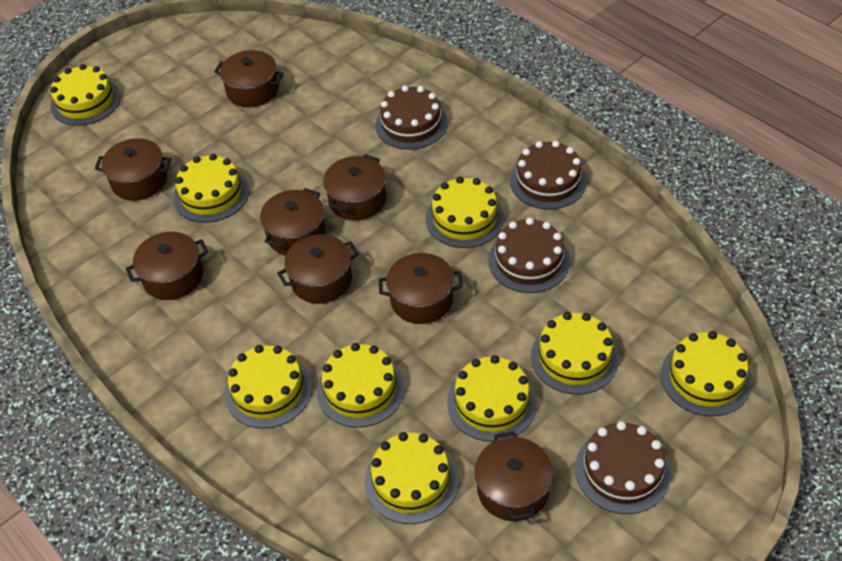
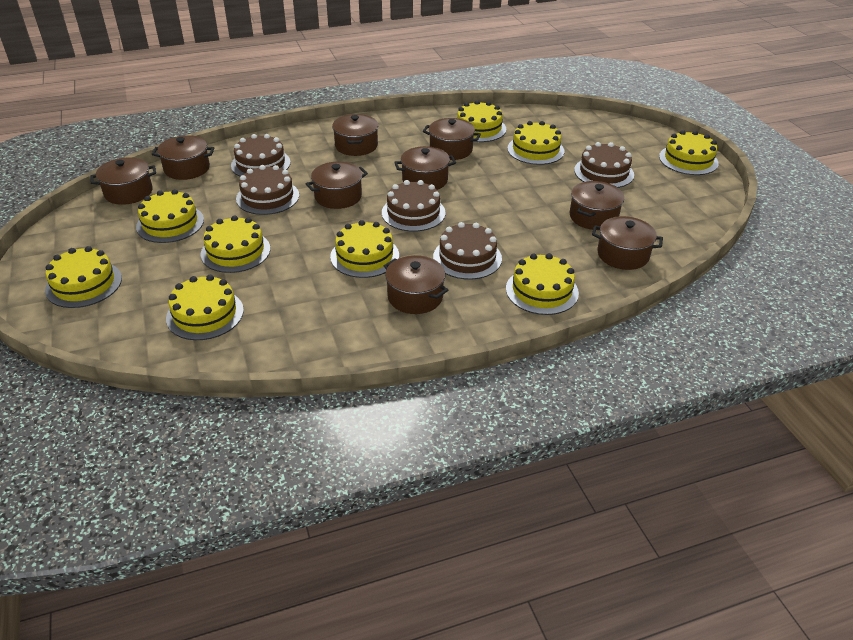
brown cake: [375,85,447,150] [488,218,570,293] [510,141,587,209] [575,421,671,514] = 4 -> [231,134,291,177] [236,165,299,215] [382,180,446,232] [433,222,502,280] [574,142,634,188] = 5
brown pot: [95,138,171,201] [126,232,208,300] [214,50,284,107] [260,188,326,255] [277,234,359,304] [323,154,386,221] [378,253,463,324] [475,431,553,521] = 8 -> [90,158,156,205] [152,135,214,180] [306,162,368,209] [332,114,379,156] [384,255,448,314] [394,146,456,190] [423,118,481,160] [570,181,624,230] [592,216,663,270] = 9

